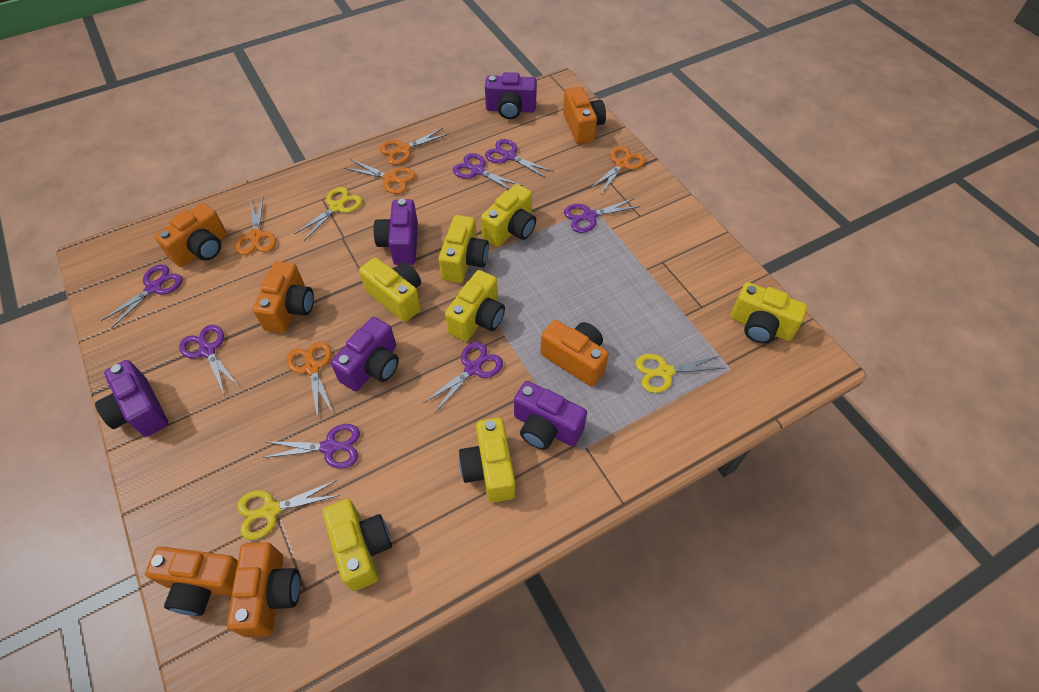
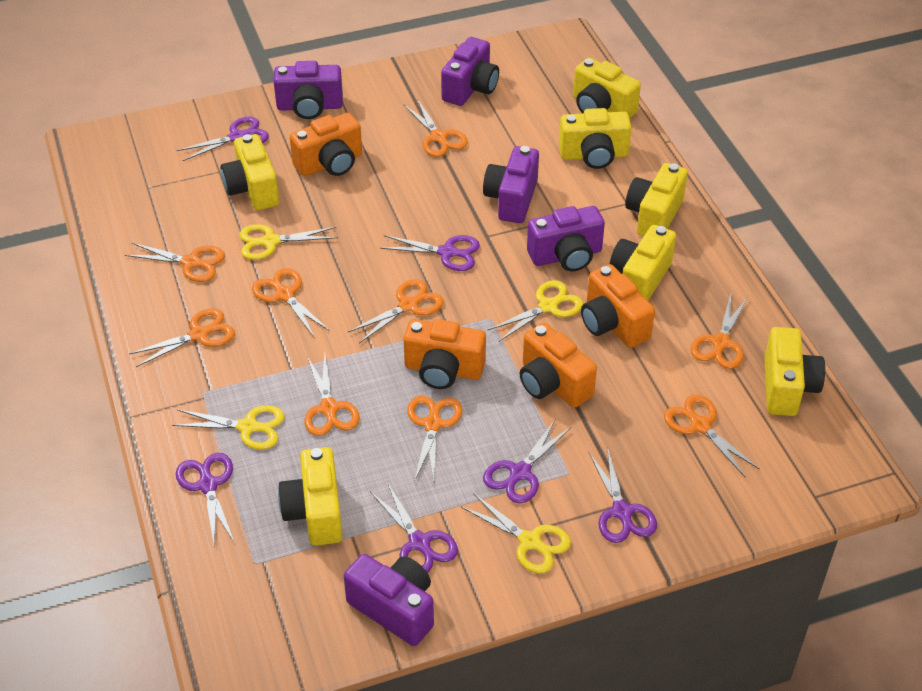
orange camera: [145,547,238,616] [155,203,227,267] [227,542,301,637] [253,261,314,333] [540,320,609,386] [563,86,606,144] = 6 -> [290,113,362,176] [404,319,486,389] [520,323,597,408] [581,264,655,348] = 4
orange scissors: [236,198,276,255] [287,341,334,419] [344,160,416,194] [379,128,449,165] [590,146,646,194] = 5 -> [125,243,225,282] [129,308,235,367] [252,268,330,338] [304,354,360,436] [348,279,444,343] [404,99,468,157] [407,395,462,482] [664,395,760,478] [690,295,748,369] = 9
purple scissors: [101,264,183,329] [179,325,238,395] [262,424,360,469] [423,342,503,413] [453,153,523,189] [485,139,553,178] [564,198,640,233] = 7 -> [176,116,269,161] [176,453,234,544] [370,482,458,573] [380,235,480,271] [483,420,571,503] [589,450,657,543] = 6
yellow scissors: [237,480,340,540] [294,187,362,241] [635,354,724,393] = 3 -> [172,405,285,450] [239,224,338,260] [461,493,571,574] [488,280,584,342] = 4

